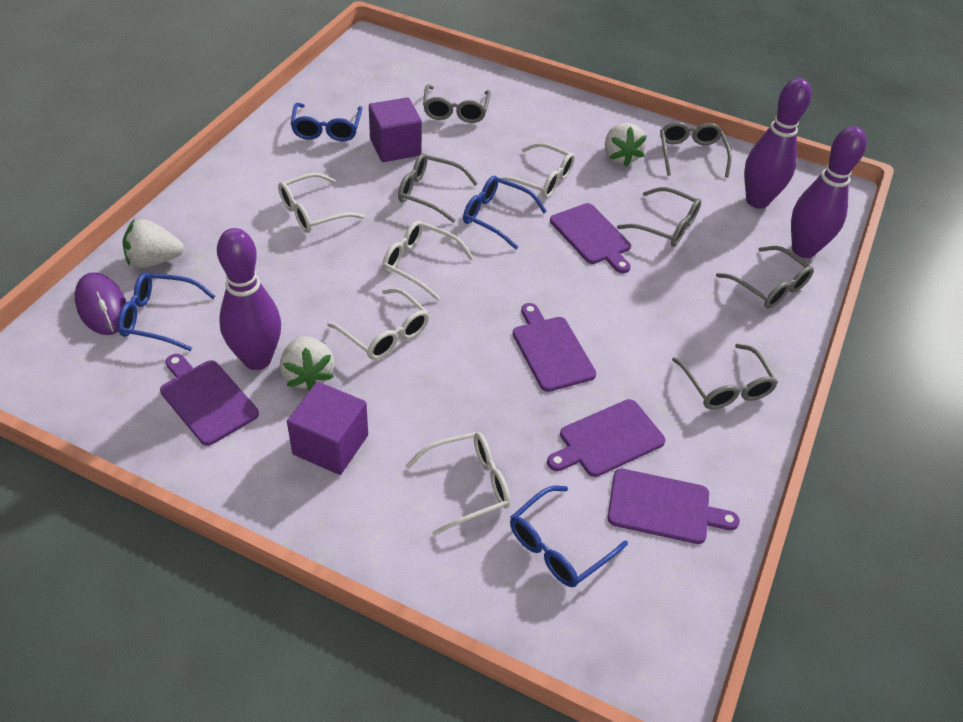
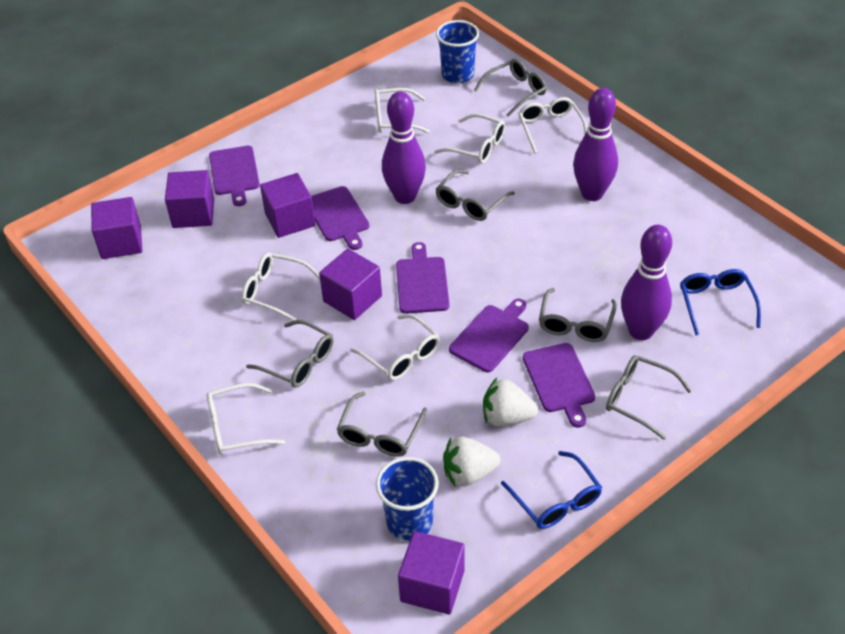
blue cup: none = 0 -> [376,457,439,541] [436,20,479,84] = 2
blue glasses: [118,272,216,351] [290,103,362,141] [463,176,547,250] [510,486,628,587] = 4 -> [501,451,602,529] [680,269,761,335] = 2
purple cube: [287,382,368,475] [369,97,422,162] = 2 -> [91,197,142,259] [165,170,214,228] [260,173,315,238] [319,249,382,320] [398,531,465,615] = 5
purple mouse: [75,272,126,335] = 1 -> none = 0
white glasses: [278,173,365,233] [327,288,429,360] [382,220,474,300] [405,432,510,536] [500,143,575,198] = 5 -> [207,383,285,455] [242,253,320,321] [350,314,440,380] [375,88,430,133] [434,114,506,164] [518,97,587,154] = 6
white strawberry: [122,219,184,268] [280,336,334,391] [605,123,647,167] = 3 -> [443,437,500,487] [483,378,538,426] = 2

